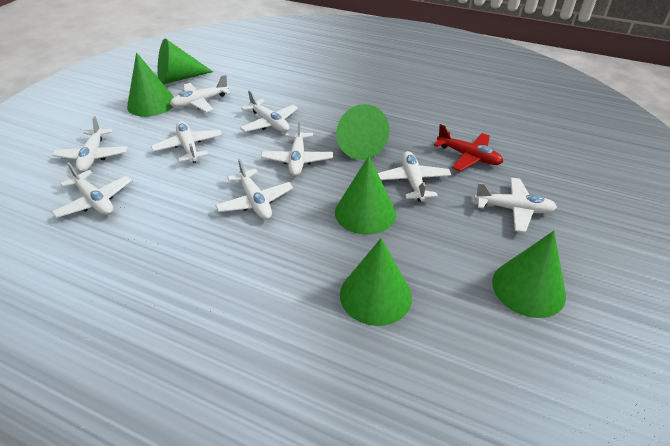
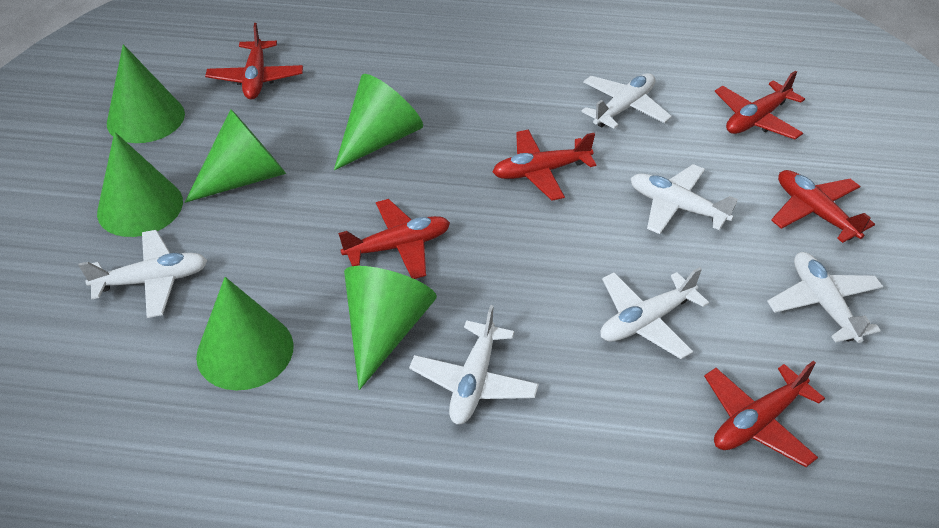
red plane: [434,124,503,171] = 1 -> [205,23,303,100] [338,199,450,279] [493,130,596,201] [704,361,825,467] [715,71,805,139] [771,170,875,243] = 6
white plane: [52,116,128,172] [52,162,132,218] [151,121,222,163] [170,75,231,112] [215,158,293,220] [240,90,298,132] [261,119,333,176] [378,151,451,202] [474,178,557,232] = 9 -> [78,230,208,318] [409,305,539,424] [582,73,672,129] [600,267,709,359] [631,164,738,234] [767,252,883,343] = 6

